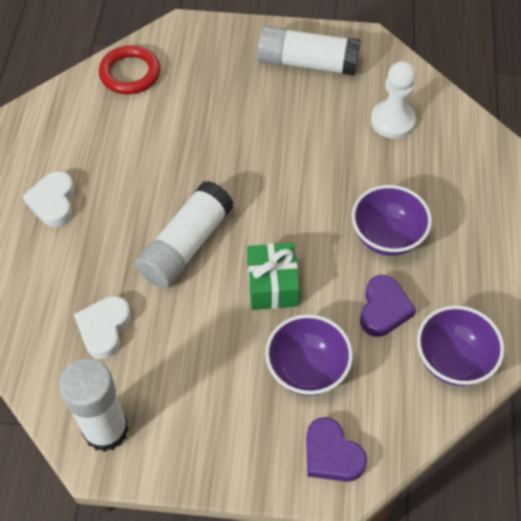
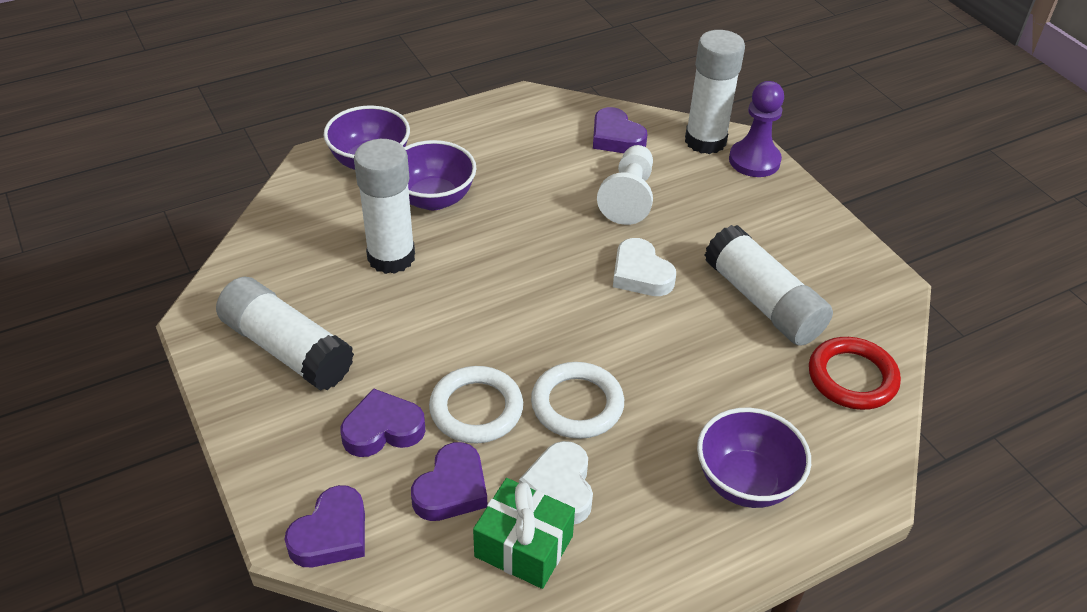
purple heart: [306,417,367,482] [360,275,416,337] = 2 -> [284,485,365,567] [340,388,425,457] [411,442,487,521] [593,107,648,153] = 4
purple pawn: none = 0 -> [729,81,784,177] = 1
white glue stick: [59,358,129,452] [135,181,234,289] [257,25,361,76] = 3 -> [216,277,354,391] [354,139,415,274] [685,30,745,154] [705,225,833,346] = 4
white ring: none = 0 -> [429,366,523,443] [531,362,624,439] = 2

